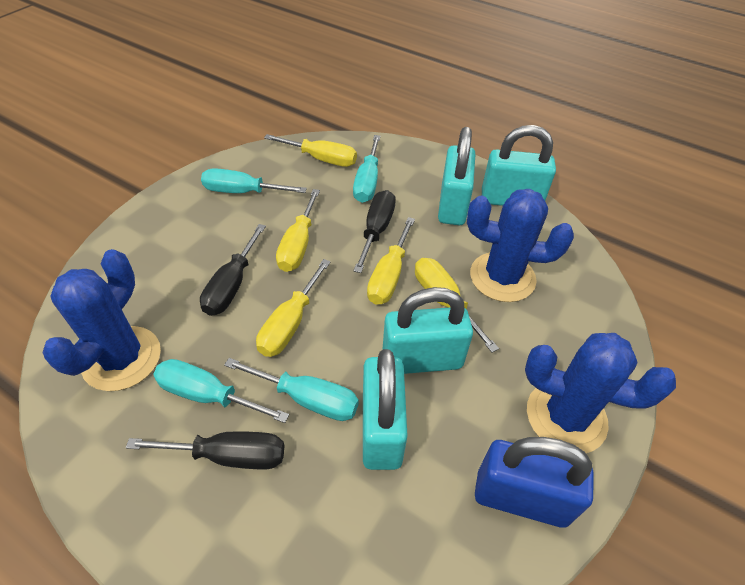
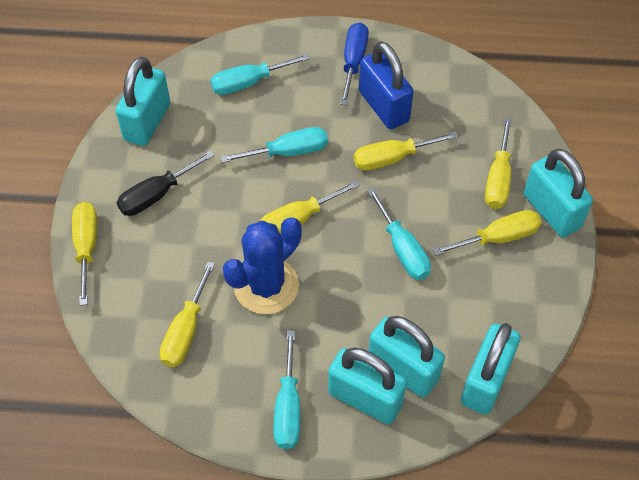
black screwdriver: [126,432,284,469] [200,224,266,316] [353,190,396,273] = 3 -> [117,151,215,216] = 1
blue cactus: [42,249,161,391] [467,189,574,302] [525,333,676,453] = 3 -> [223,217,302,314] = 1
blue screwdriver: none = 0 -> [340,22,369,105] = 1
turquoise padlock: [363,349,408,470] [382,287,473,374] [438,127,475,225] [482,125,556,206] = 4 -> [116,57,170,146] [328,348,407,424] [369,316,445,398] [461,323,520,415] [524,149,593,237] = 5
yellow screwdriver: [256,259,331,357] [264,134,357,167] [276,189,320,272] [367,217,415,305] [415,258,499,353] = 5 -> [72,202,97,305] [159,261,215,367] [260,180,360,234] [354,132,458,171] [432,210,541,256] [485,117,512,209] = 6

